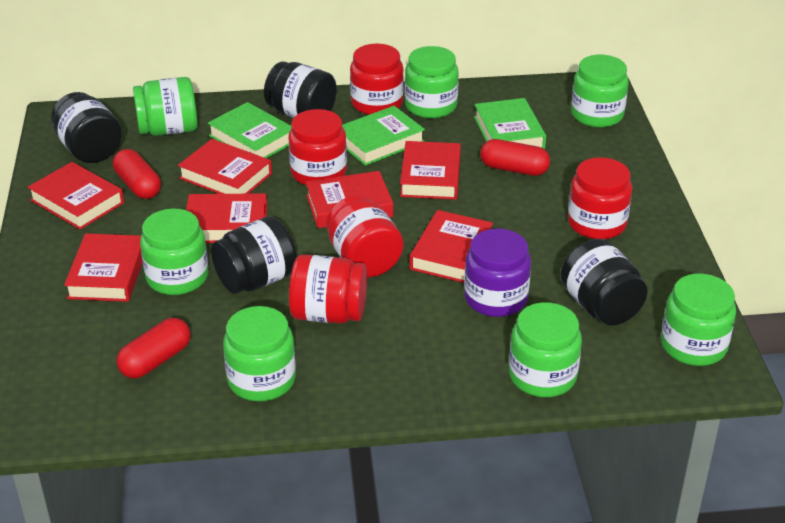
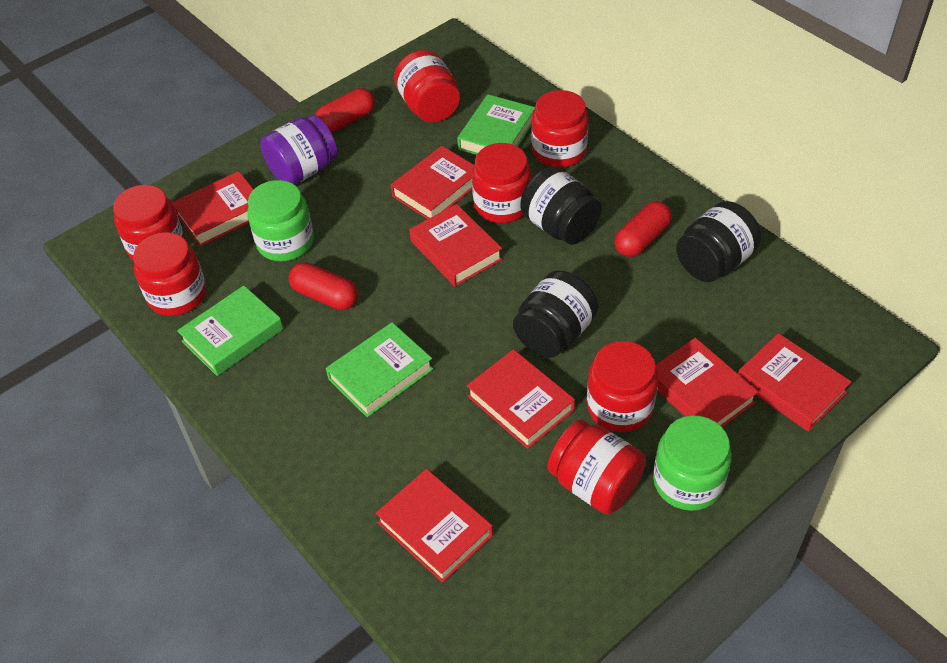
black jar: [51,92,122,163] [211,216,297,294] [264,62,337,118] [560,239,648,325] = 4 -> [513,270,598,358] [521,166,602,245] [676,201,761,282] = 3
green jar: [133,77,198,136] [140,208,208,295] [223,306,296,401] [405,46,459,118] [509,302,582,397] [571,55,629,128] [661,274,736,366] = 7 -> [247,180,314,262] [653,415,732,511] = 2
red jar: [289,109,347,185] [289,254,367,324] [326,195,404,278] [350,44,404,115] [568,157,632,239] = 5 -> [113,185,185,260] [133,232,206,316] [394,50,460,123] [472,143,531,223] [531,90,589,168] [548,420,646,514] [587,341,658,432] = 7

